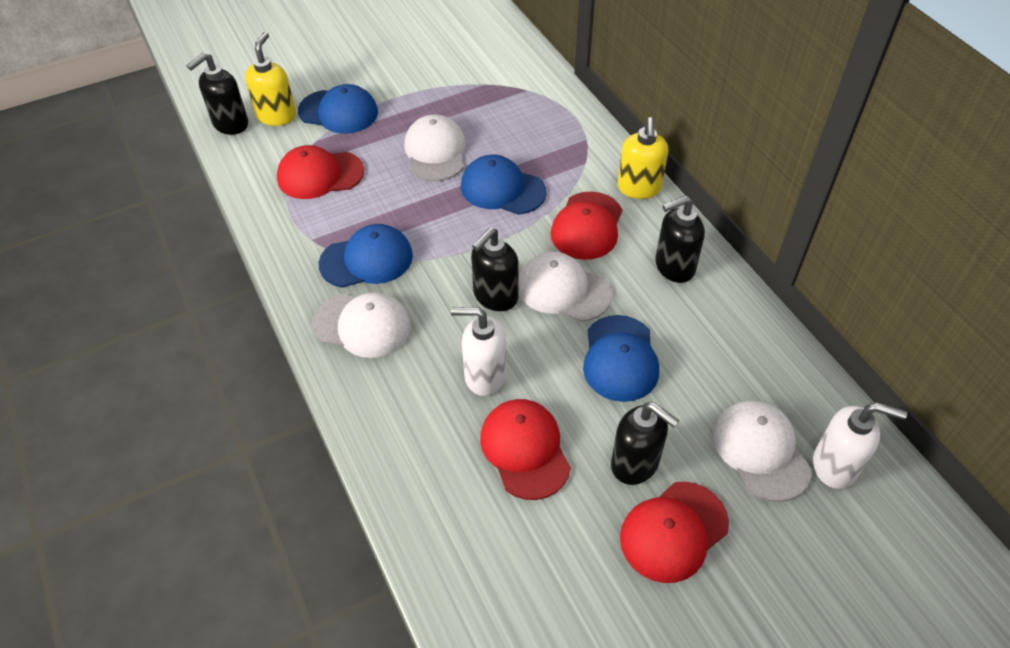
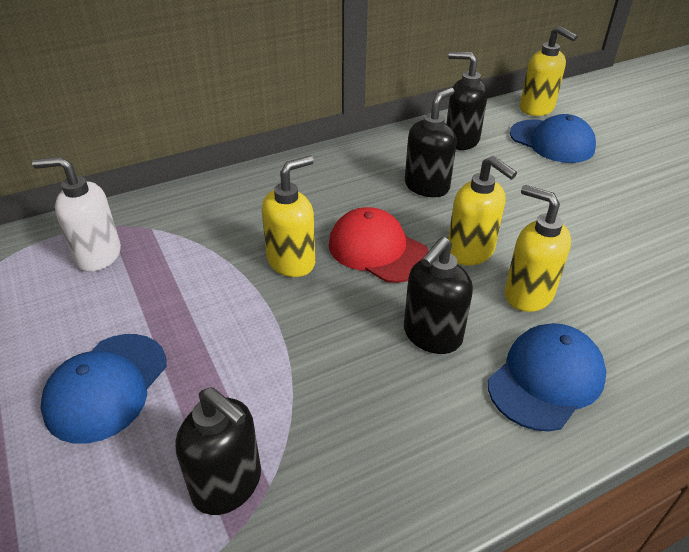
blue cap: [298,84,378,134] [319,224,413,288] [461,155,546,215] [583,315,659,402] = 4 -> [40,334,167,444] [488,323,606,432] [510,114,596,163] = 3
red cap: [277,145,364,199] [480,399,571,500] [551,191,622,260] [620,482,729,583] = 4 -> [329,207,429,283] = 1
white cap: [312,292,411,358] [404,114,466,181] [518,251,612,322] [713,400,811,502] = 4 -> none = 0
white soap dispenser: [451,307,507,396] [813,402,907,489] = 2 -> [32,157,121,272] = 1
yellow soap dispenser: [245,32,296,126] [618,117,668,199] = 2 -> [262,155,315,277] [448,156,517,265] [504,185,571,312] [520,26,578,116] = 4

